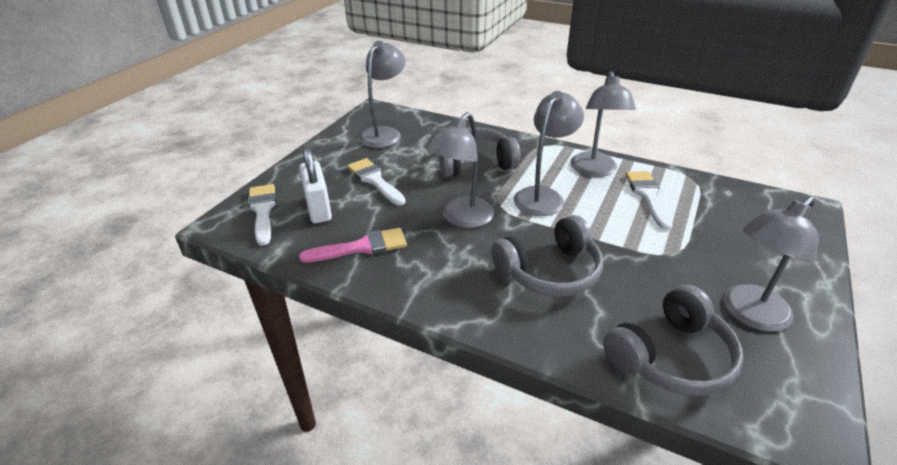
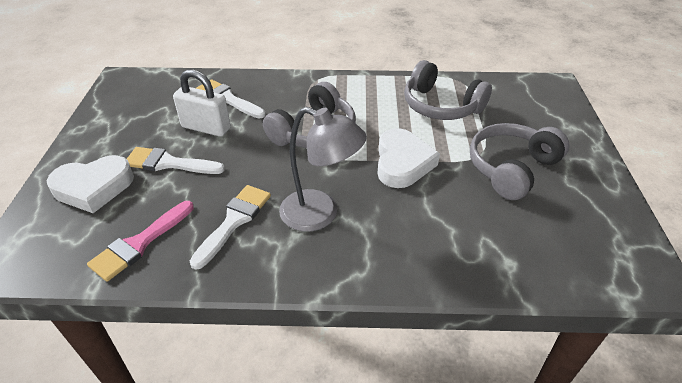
grey lamp: [359,41,406,148] [424,112,494,228] [514,91,584,216] [571,71,636,177] [724,196,819,332] = 5 -> [279,107,367,232] = 1
white heart: none = 0 -> [47,155,134,213] [378,128,440,188] = 2

